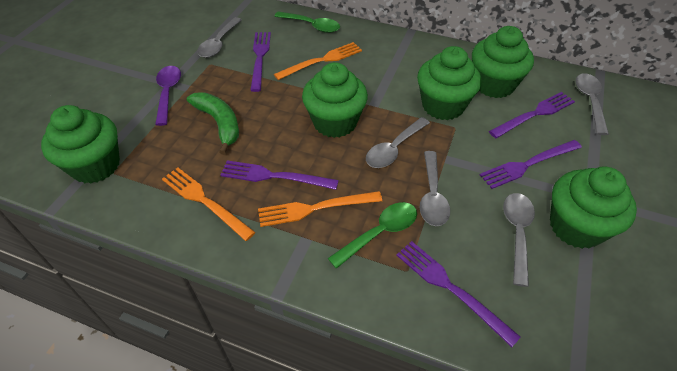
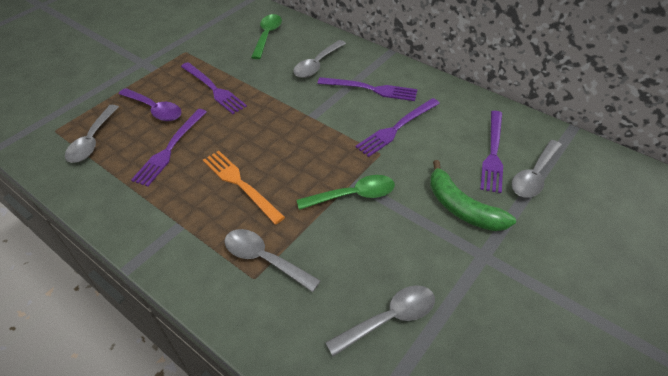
green cupcake: [41,105,120,184] [302,62,368,138] [417,46,482,120] [472,26,534,98] [550,166,637,249] = 5 -> none = 0
orange fork: [162,167,255,241] [258,191,382,227] [274,42,362,80] = 3 -> [203,151,285,224] = 1

